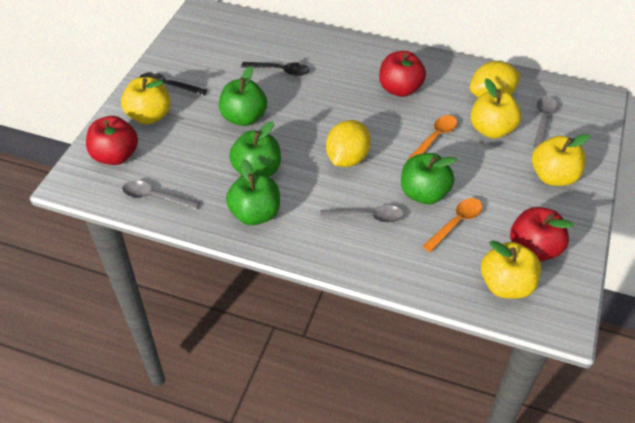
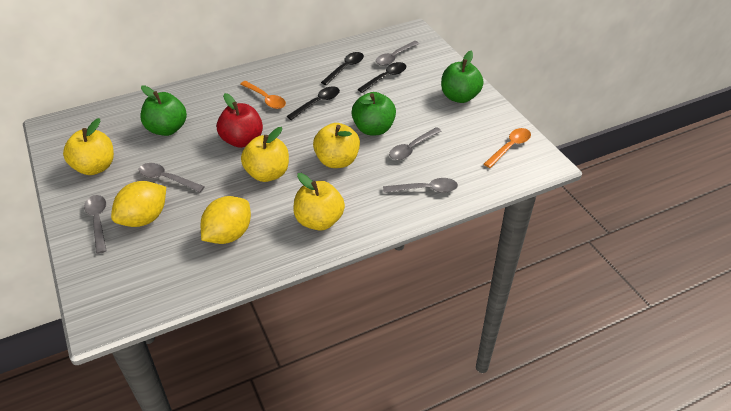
black spoon: [140,72,207,95] [241,62,310,76] = 2 -> [287,86,340,120] [321,52,364,85] [357,62,407,93] = 3
green apple: [219,66,267,126] [226,159,280,225] [229,122,281,177] [401,153,457,204] = 4 -> [140,86,187,136] [351,92,396,135] [441,51,483,103] = 3
grey spoon: [122,180,200,210] [320,205,404,223] [533,96,558,148] = 3 -> [84,195,107,254] [139,163,205,192] [376,41,419,66] [383,178,458,193] [389,127,442,160] = 5
red apple: [86,116,138,165] [379,51,426,97] [510,207,574,261] = 3 -> [217,93,263,148] = 1

